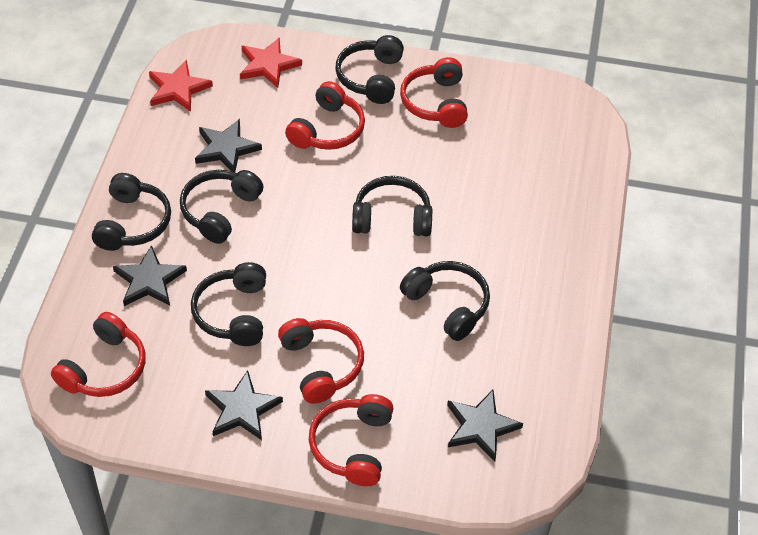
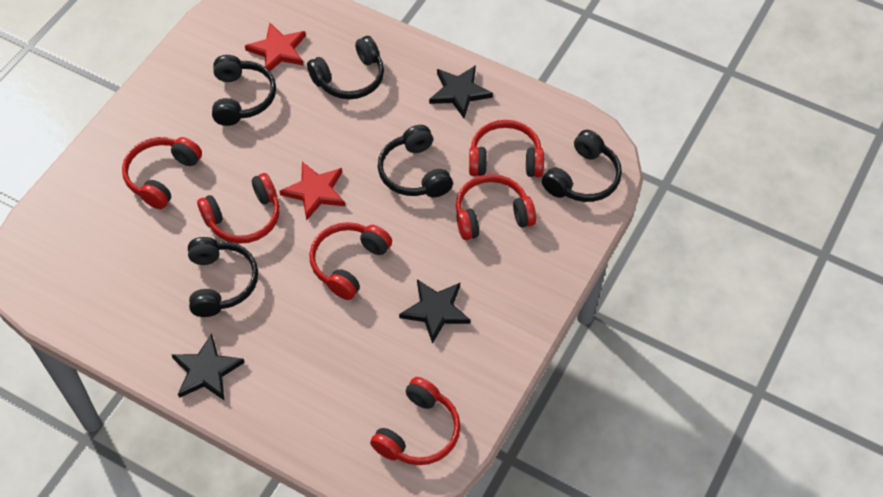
black headphones: [92,173,171,251] [180,170,264,244] [191,262,266,346] [335,35,404,104] [352,176,432,236] [400,261,490,341] = 6 -> [188,237,258,317] [212,55,276,126] [307,36,384,99] [378,125,453,197] [542,130,622,202] = 5
black star: [113,245,187,306] [195,119,262,172] [205,370,283,440] [447,390,523,462] = 4 -> [172,333,245,400] [399,279,470,344] [429,65,493,118] = 3
red headphones: [51,312,146,397] [278,318,364,404] [285,81,365,150] [309,394,394,486] [400,57,468,128] = 5 -> [122,137,202,209] [197,173,280,244] [309,222,392,300] [370,377,460,465] [456,174,536,240] [469,120,544,177] = 6

